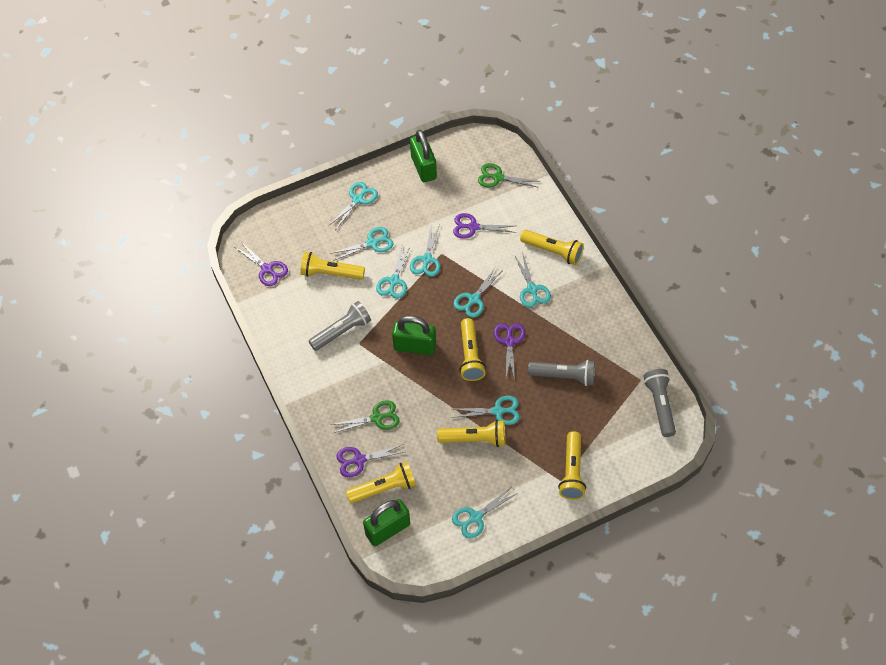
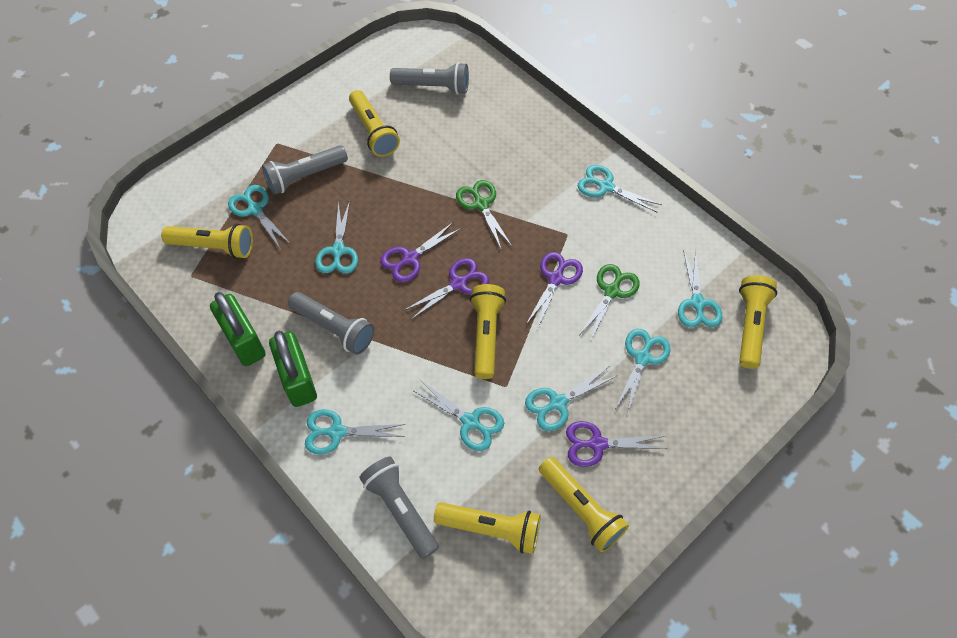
green padlock: [363,499,410,546] [392,316,436,355] [410,130,437,182] = 3 -> [210,292,266,366] [269,331,317,407] = 2
grey flashlight: [309,301,371,351] [528,360,595,386] [643,369,676,437] = 3 -> [262,145,348,195] [288,292,374,355] [359,456,439,559] [390,62,469,95] = 4

